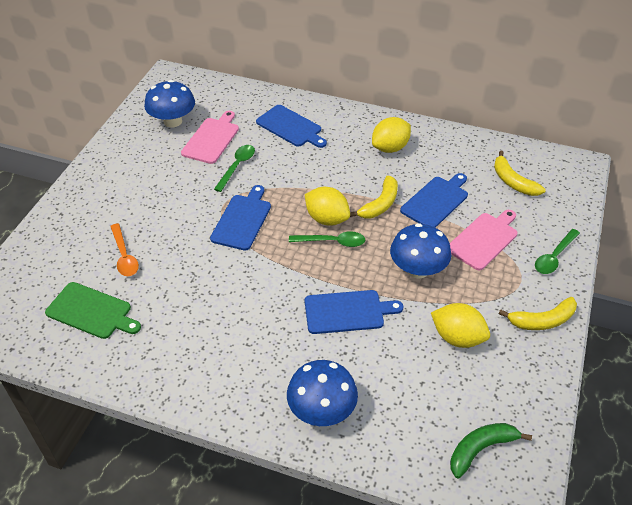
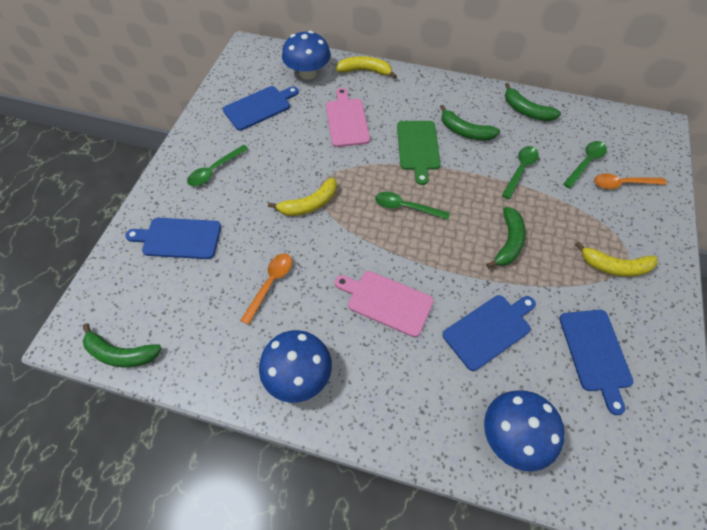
green banana: [450,423,532,478] = 1 -> [83,323,162,367] [440,105,500,140] [486,207,526,268] [505,83,561,121] = 4
green spoon: [214,145,255,192] [289,231,365,247] [535,229,580,274] = 3 -> [187,145,248,186] [375,192,450,220] [502,146,539,199] [563,141,607,189] = 4
orange spoon: [110,223,139,276] = 1 -> [240,253,292,325] [594,173,667,189] = 2
yellow lemon: [305,187,350,225] [372,117,411,153] [431,303,490,348] = 3 -> none = 0

